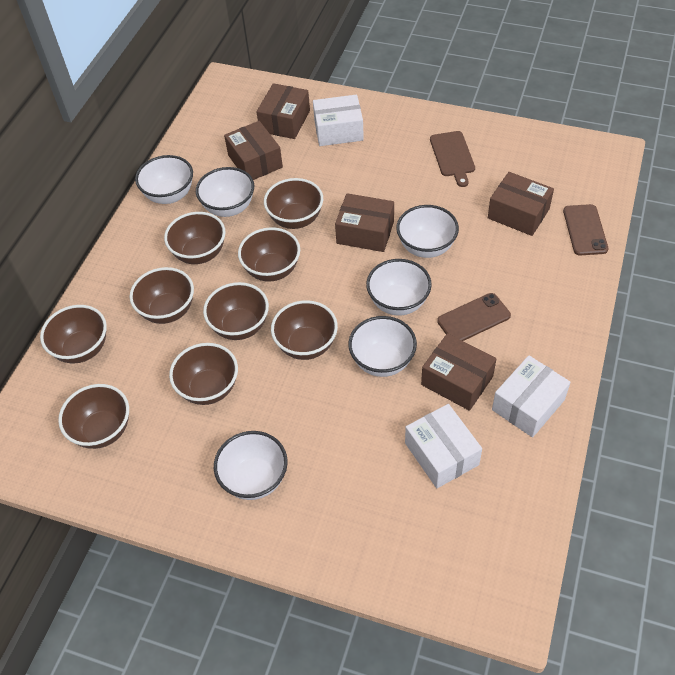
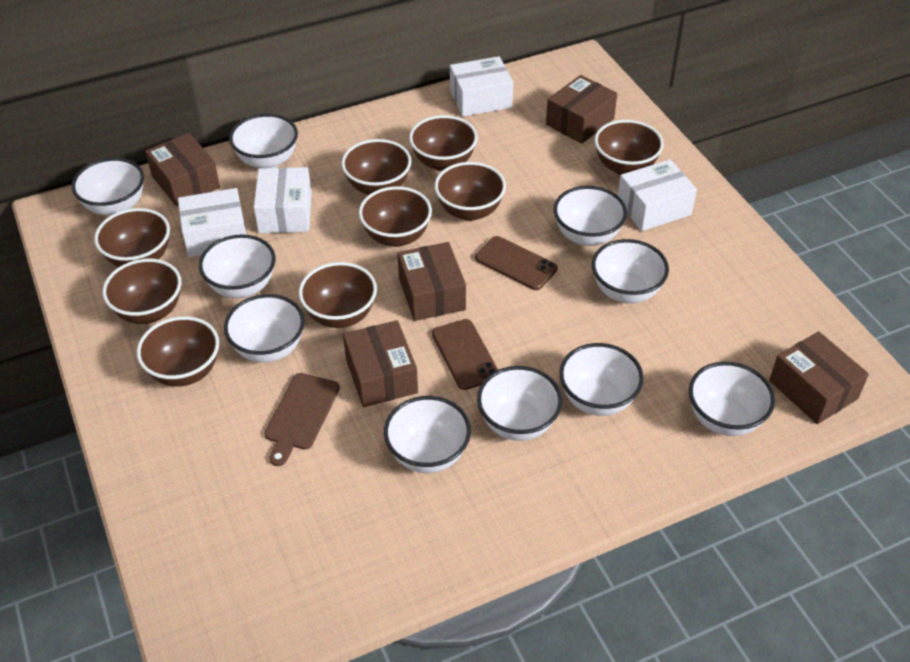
white bowl: [135,155,193,204] [196,167,254,217] [214,431,287,500] [348,316,417,377] [366,259,432,316] [396,205,459,258] = 6 -> [72,158,144,216] [199,235,276,298] [224,294,305,362] [229,114,298,169] [384,396,471,473] [477,366,562,441] [554,186,627,246] [559,343,644,416] [592,239,669,303] [689,362,775,436] = 10
white box: [313,95,364,146] [405,404,482,488] [492,355,571,437] = 3 -> [178,188,246,257] [254,167,312,233] [450,56,513,117] [618,159,697,231] = 4

